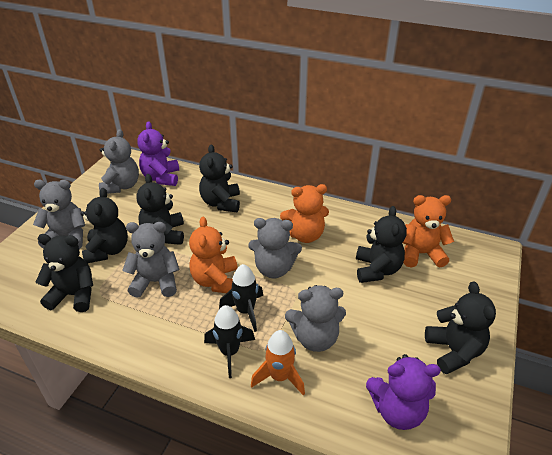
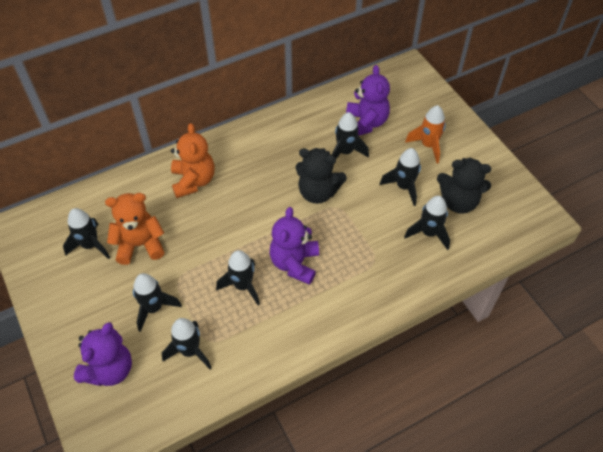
black rocket: [204,305,255,378] [219,264,263,332] = 2 -> [63,208,110,259] [133,273,182,332] [162,318,212,369] [216,250,260,306] [331,112,369,159] [380,148,421,206] [404,196,450,250] = 7
black teddy bear: [36,234,93,312] [81,188,128,263] [136,174,184,245] [199,144,240,212] [356,206,407,283] [425,282,496,374] = 6 -> [295,148,347,204] [437,158,491,214] = 2
grey teddy bear: [33,180,85,249] [99,129,139,194] [122,222,180,298] [248,218,302,278] [285,285,346,352] = 5 -> none = 0
orange teddy bear: [189,216,238,293] [280,184,329,243] [403,195,454,268] = 3 -> [105,193,165,265] [171,123,215,198] = 2
purple teddy bear: [137,122,179,186] [366,354,441,430] = 2 -> [74,322,132,386] [270,207,319,285] [346,65,390,136] = 3

